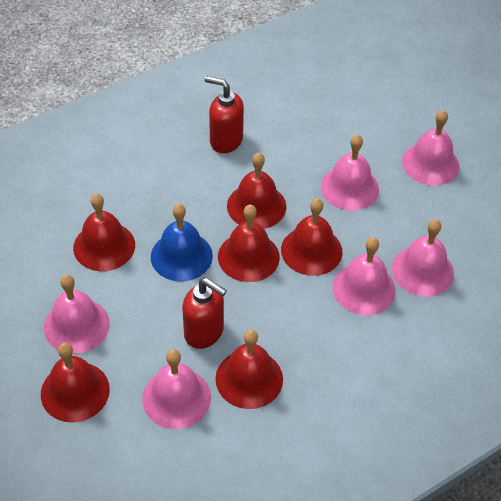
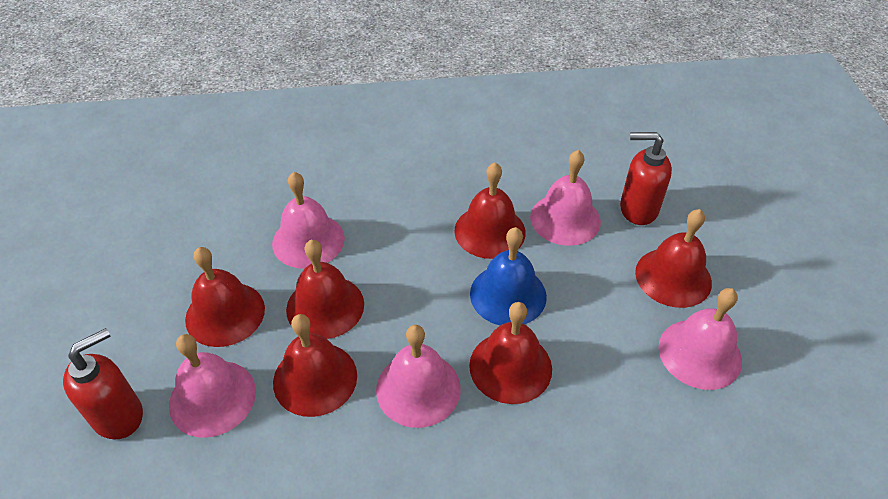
pink bell: [44,275,110,354] [142,349,211,429] [321,134,379,211] [332,237,396,315] [392,219,454,297] [402,110,460,185] = 6 -> [169,334,256,437] [272,172,345,269] [376,325,461,428] [530,150,601,246] [658,288,742,390] = 5

